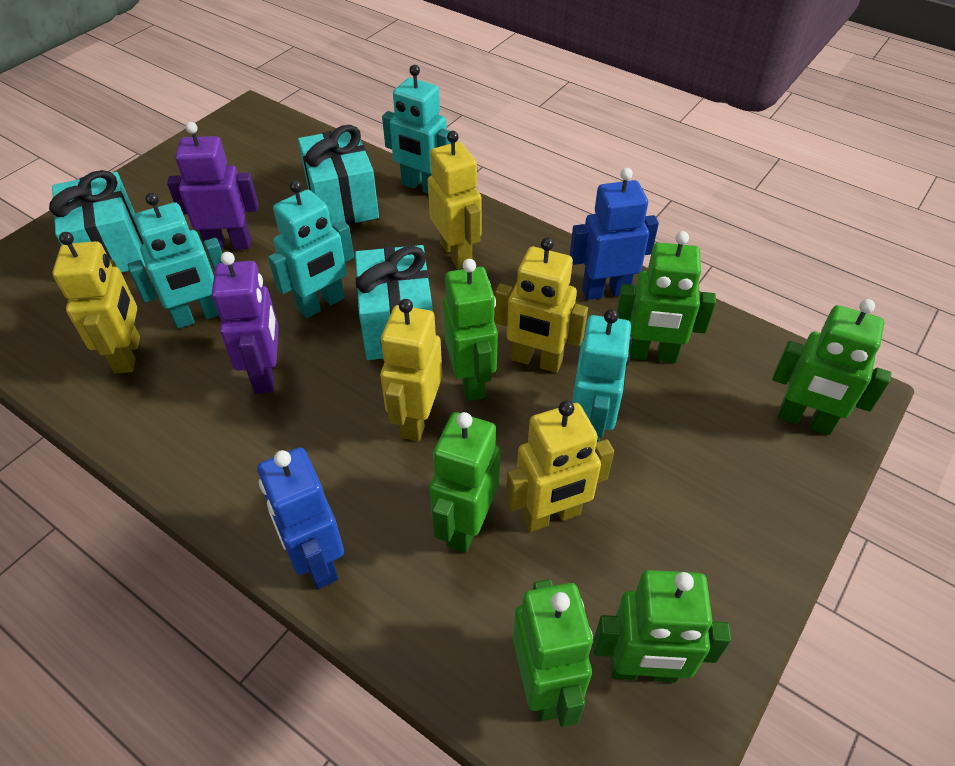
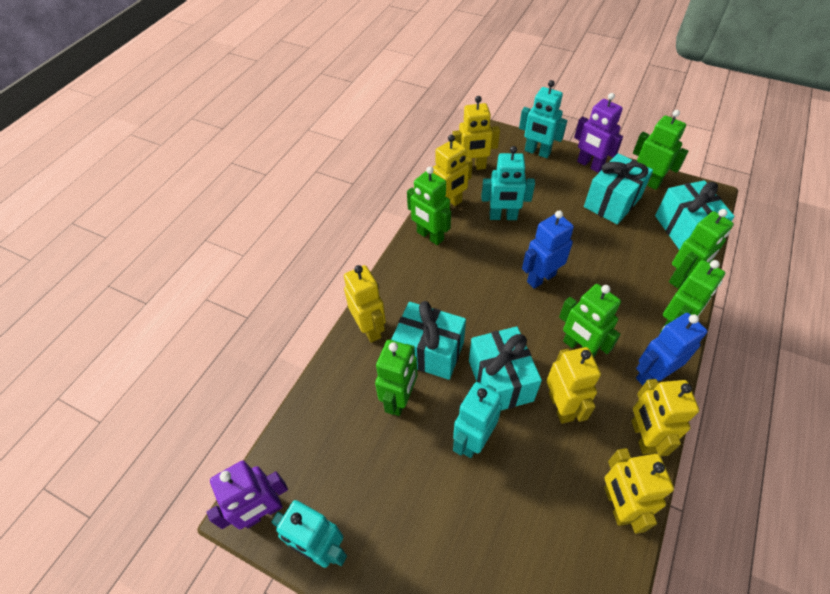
turquoise gift: [49,170,145,273] [298,125,379,226] [355,245,433,360] = 3 -> [391,301,466,380] [469,326,542,410] [584,153,653,225] [655,180,735,250] = 4
yellow robot: [52,232,140,374] [380,299,442,441] [428,131,482,269] [494,237,588,373] [506,400,614,532] = 5 -> [344,265,386,343] [432,135,473,206] [452,96,500,170] [547,347,601,424] [604,448,674,534] [631,379,699,456] = 6

